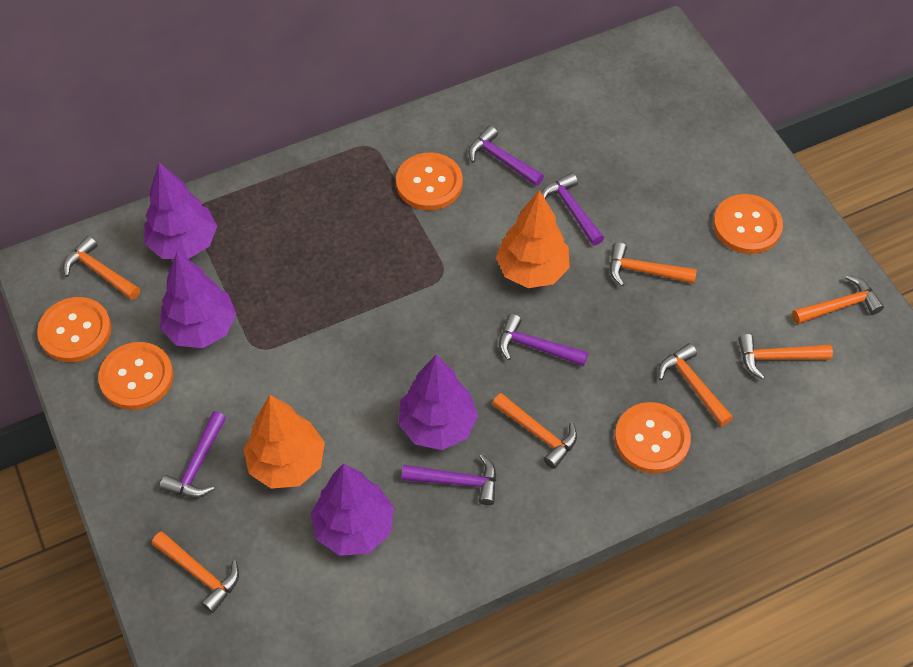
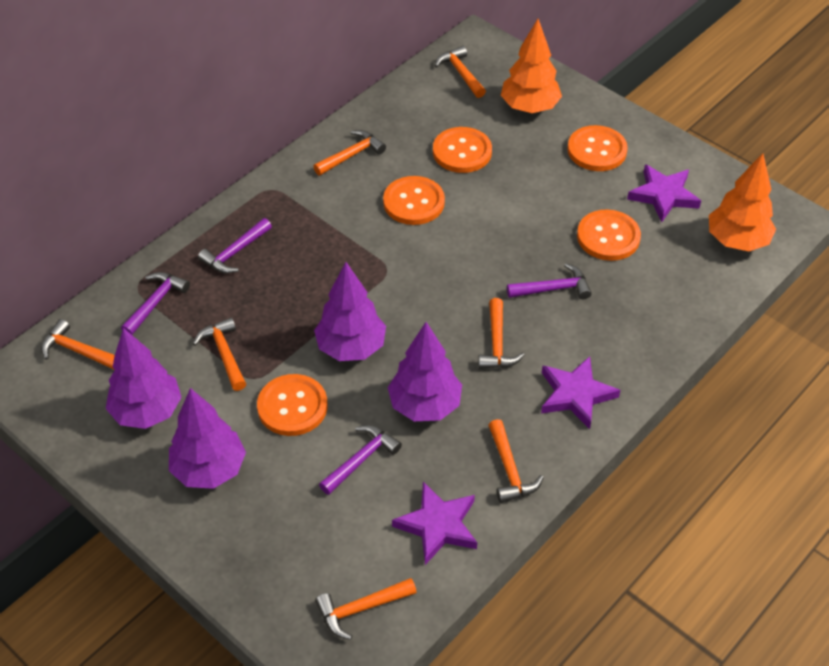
purple hammer: [160,411,226,498] [402,454,497,505] [469,126,544,186] [499,314,588,366] [541,173,604,246] = 5 -> [121,272,190,335] [198,218,272,274] [319,425,402,495] [507,263,592,299] = 4
purple star: none = 0 -> [392,482,477,565] [541,356,620,429] [627,164,701,222] = 3

